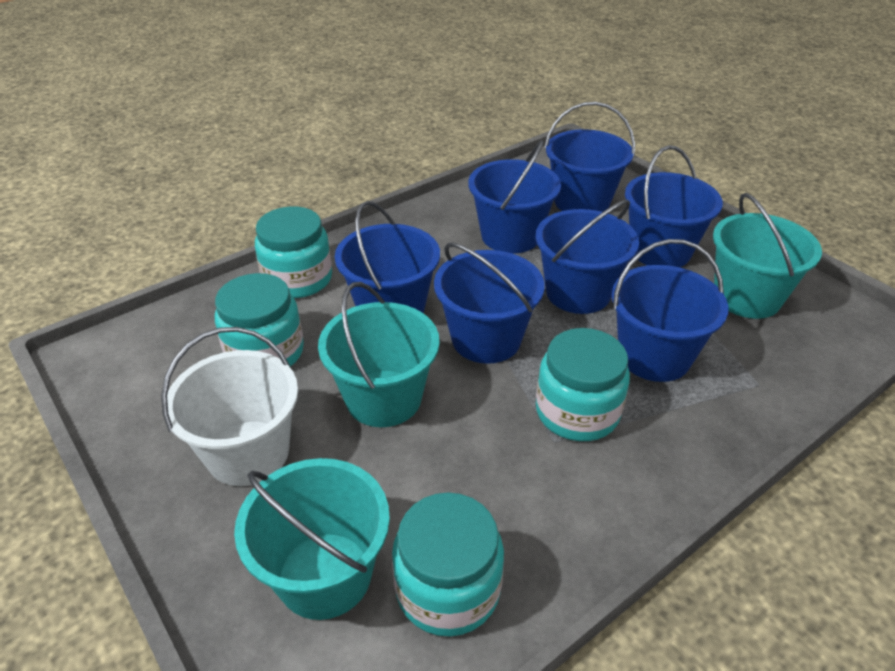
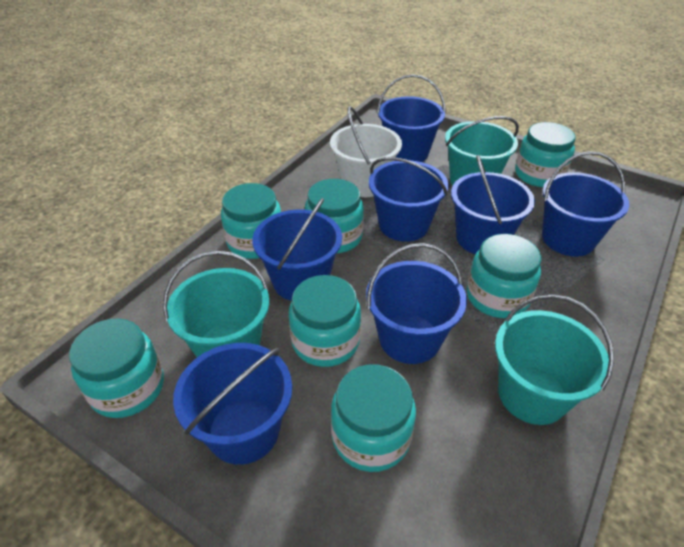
turquoise jar: [215,273,304,366] [255,207,332,298] [392,492,504,637] [536,328,630,441] = 4 -> [69,318,164,418] [221,183,281,259] [289,275,361,367] [305,179,364,253] [331,364,416,472] [467,234,541,318] [515,122,576,187] = 7

